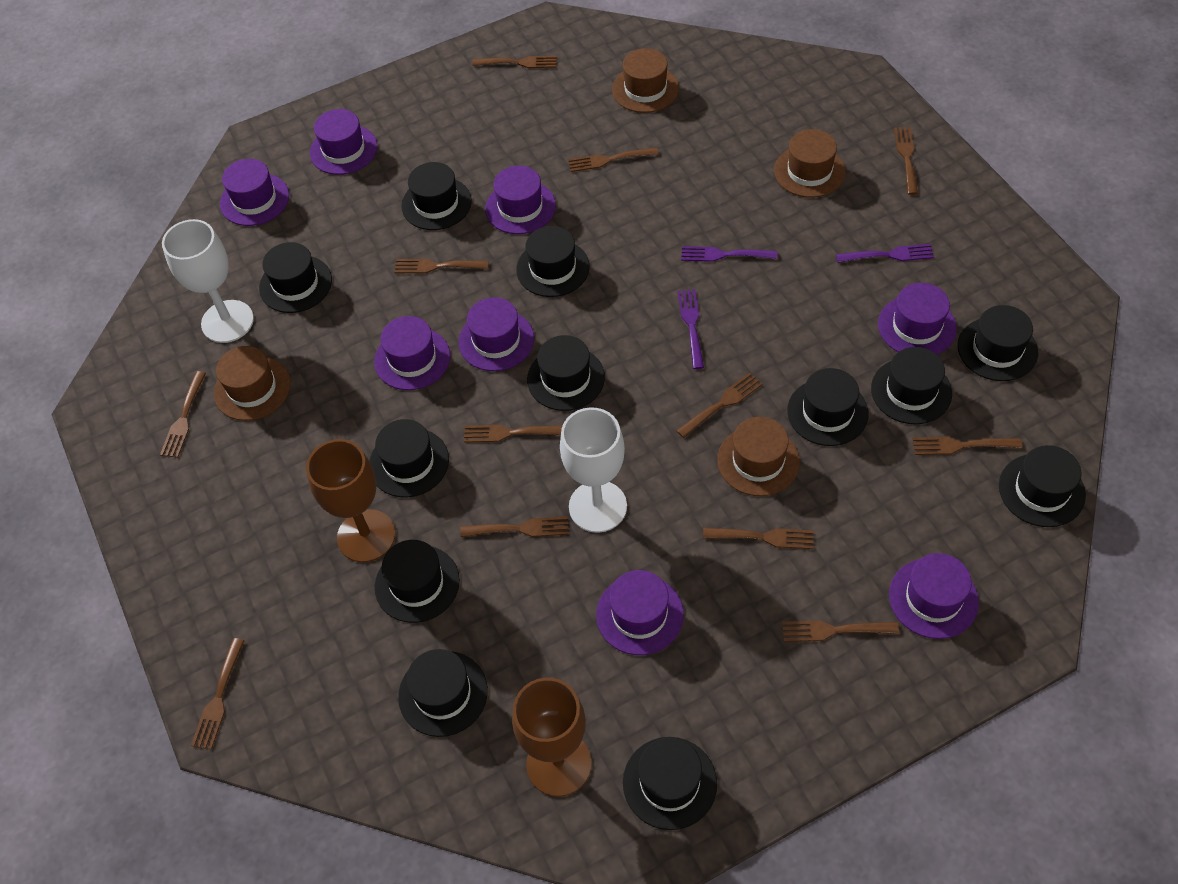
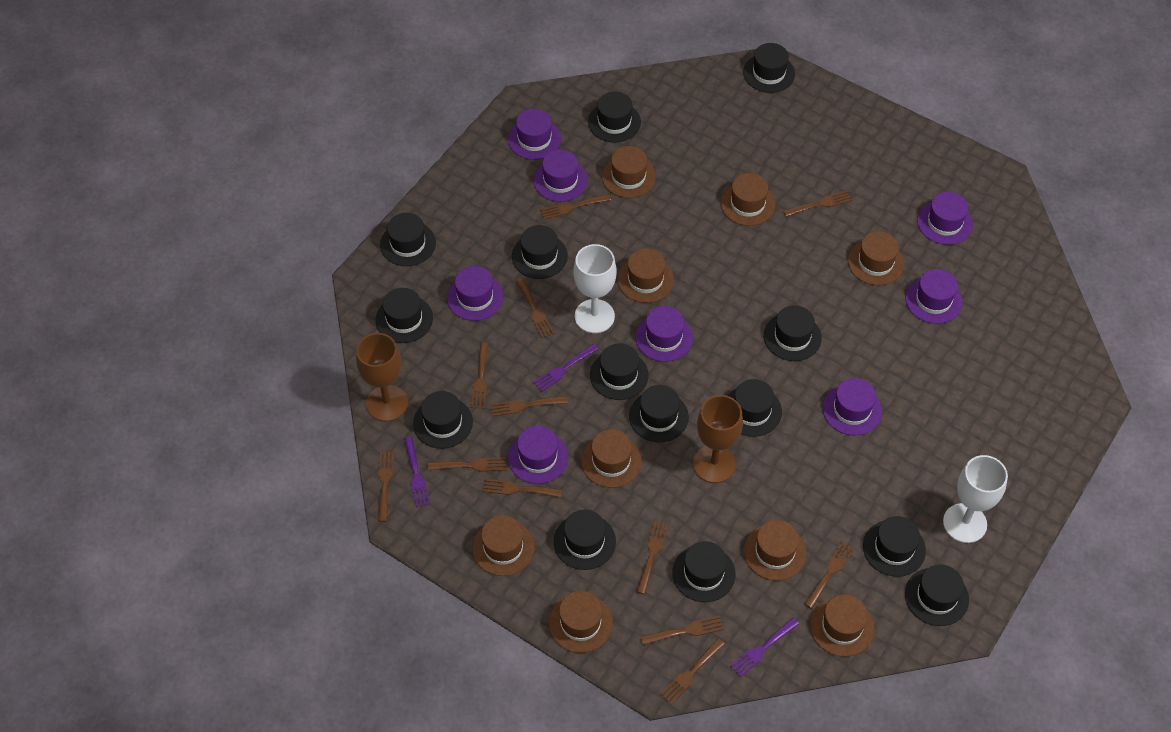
black hat: [259,242,332,313] [370,419,449,497] [375,540,460,623] [398,649,488,737] [401,162,472,230] [516,226,590,297] [527,335,605,411] [623,737,717,830] [787,368,869,446] [871,347,952,424] [958,305,1038,381] [999,445,1086,527] = 12 -> [376,288,433,343] [380,213,436,266] [413,391,473,449] [512,225,568,279] [554,510,616,570] [588,92,641,143] [590,343,648,400] [629,385,689,442] [672,541,735,602] [728,379,782,437] [743,43,795,93] [764,305,822,361] [863,516,926,577] [905,565,969,626] = 14
brown hat: [214,346,291,421] [612,48,679,113] [717,417,800,496] [774,129,846,198] = 4 -> [472,516,535,576] [549,591,613,653] [581,429,642,488] [602,146,656,198] [617,248,674,303] [720,173,775,226] [744,520,806,581] [810,594,874,657] [848,231,904,285] = 9

